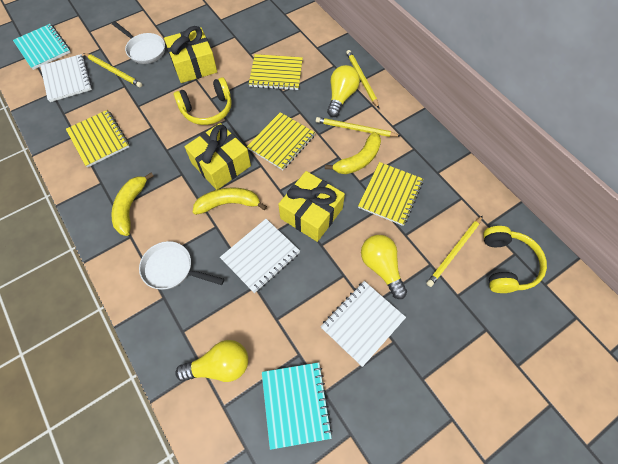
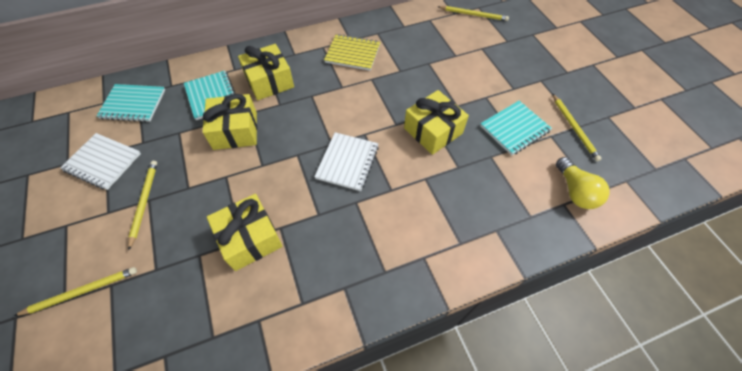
turquoise notebook: [13,24,71,70] [262,362,333,450] = 2 -> [97,84,165,122] [184,71,235,120] [480,101,552,155] = 3
white notebook: [40,54,92,102] [220,219,300,293] [321,281,406,367] = 3 -> [60,133,141,190] [314,132,379,191] = 2
white pan: [112,21,165,64] [139,241,224,290] = 2 -> none = 0
yellow banana: [111,173,154,236] [193,187,267,215] [325,132,381,174] = 3 -> none = 0
yellow gift: [164,26,217,83] [185,123,251,190] [278,171,345,242] = 3 -> [202,94,257,150] [207,194,283,271] [238,44,294,100] [404,90,469,155] = 4
yellow headphones: [174,77,232,125] [483,226,547,293] = 2 -> none = 0
yellow light bulb: [175,340,248,382] [327,65,360,117] [361,235,407,299] = 3 -> [556,157,610,209] = 1
yellow notebook: [66,110,129,168] [247,112,315,170] [249,54,303,90] [358,162,423,226] = 4 -> [324,34,380,71] = 1

